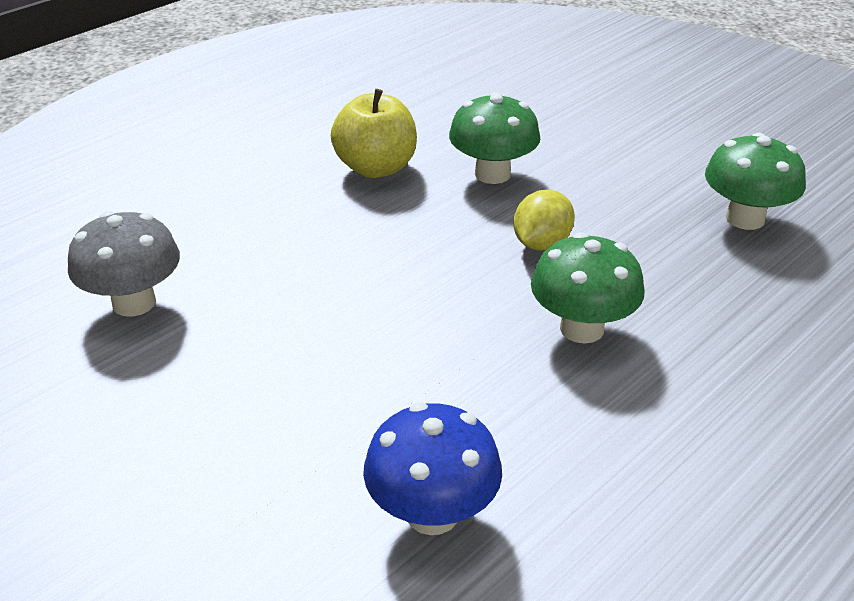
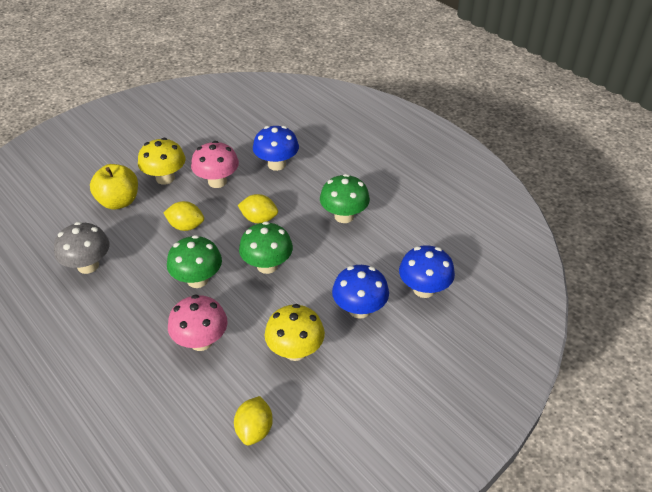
blue mushroom: [363,402,502,535] = 1 -> [253,126,299,171] [332,265,389,319] [399,245,455,298] = 3
pink mushroom: none = 0 -> [168,294,228,351] [191,141,239,188] = 2
yellow lemon: [513,190,575,251] = 1 -> [164,201,204,231] [234,396,273,445] [238,194,278,223] = 3
yellow mushroom: none = 0 -> [138,138,186,185] [265,304,325,361] = 2

